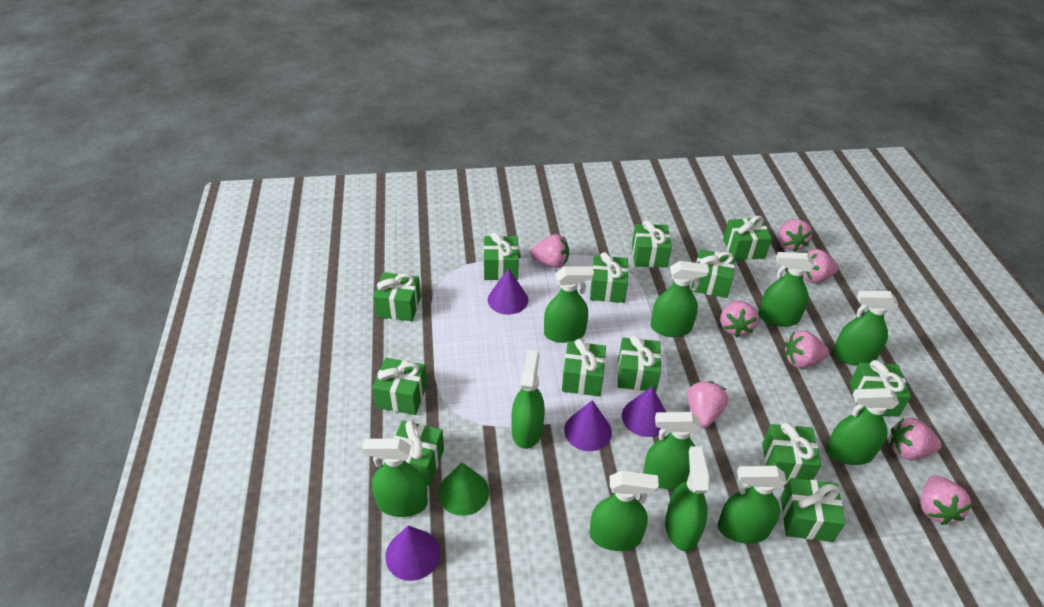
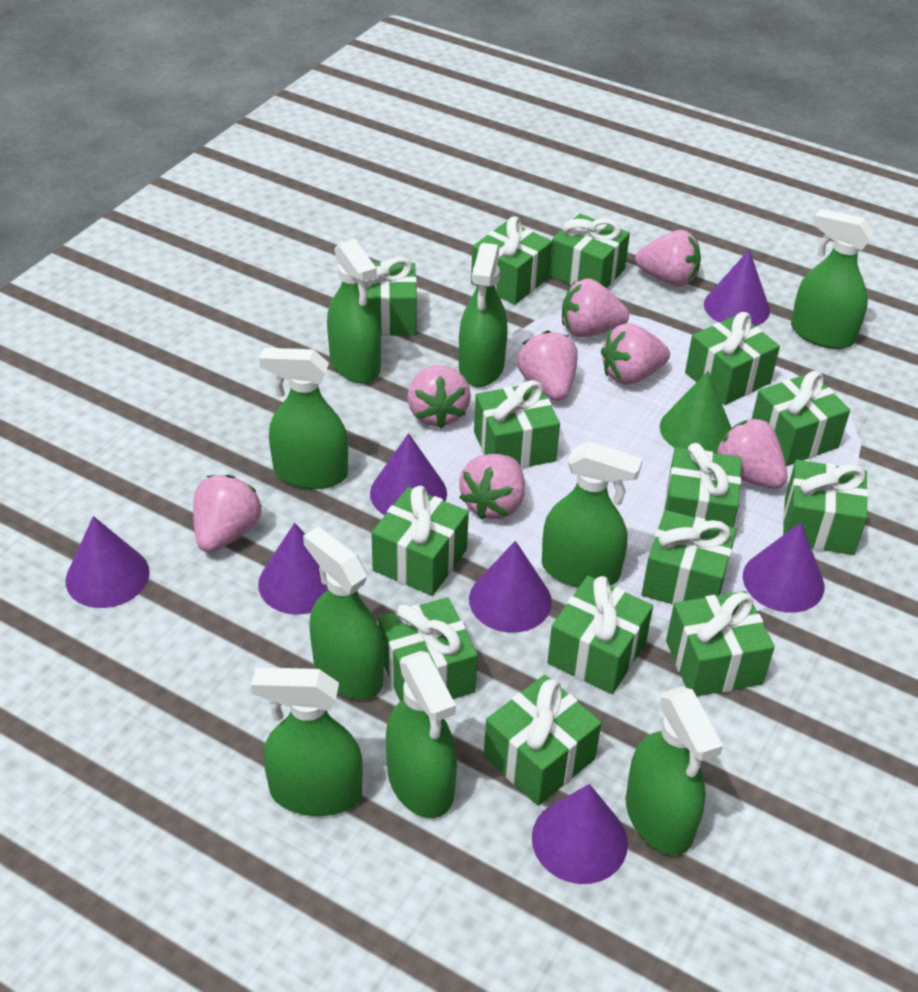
green gift: [372,358,427,415] [373,272,421,321] [394,420,444,486] [483,232,519,280] [562,339,606,396] [590,252,628,303] [618,335,661,392] [632,220,672,268] [691,249,735,298] [723,216,772,261] [762,422,821,483] [781,478,845,542] [849,360,911,417] = 13 -> [365,257,417,336] [371,486,469,596] [379,597,478,702] [471,216,552,305] [474,380,560,469] [484,675,601,806] [547,576,653,694] [549,214,630,288] [642,510,737,605] [664,443,742,527] [666,591,775,696] [685,312,780,405] [752,371,850,466] [783,460,868,555] = 14
green spray bottle: [362,438,428,517] [511,350,545,449] [544,266,594,343] [589,471,659,551] [643,412,701,490] [650,261,709,337] [665,446,710,552] [718,466,787,544] [758,252,814,327] [826,388,899,465] [833,291,898,366] = 11 -> [251,667,363,816] [259,348,348,489] [303,526,384,700] [327,239,381,383] [386,651,457,818] [459,243,508,387] [542,441,643,588] [626,687,723,856] [791,209,874,349] = 9
purple cone: [385,526,440,581] [488,268,528,315] [564,400,612,451] [622,387,666,437] = 4 -> [65,516,150,608] [258,523,328,615] [370,433,447,515] [469,541,552,633] [532,784,628,884] [704,250,770,326] [743,522,824,613] = 7

